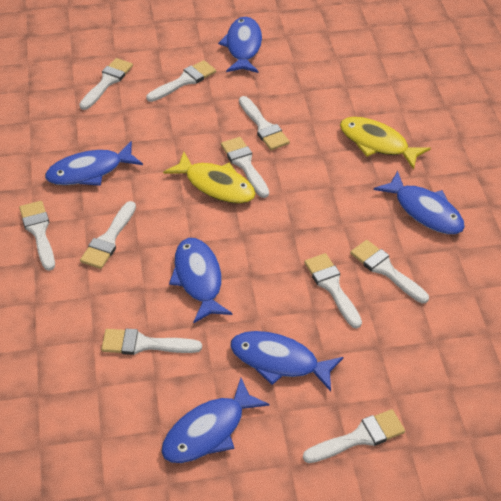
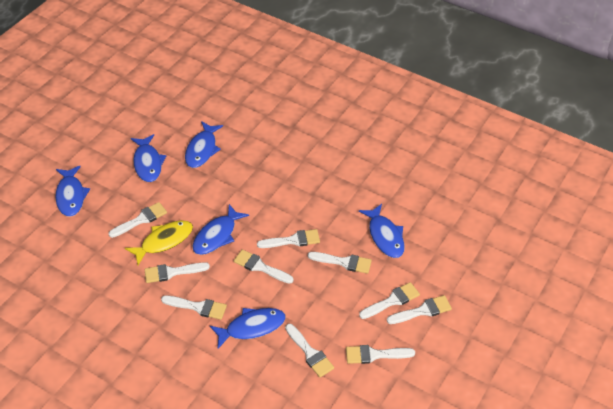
yellow fish: [163,152,256,204] [340,117,431,170] = 2 -> [125,220,193,265] = 1

